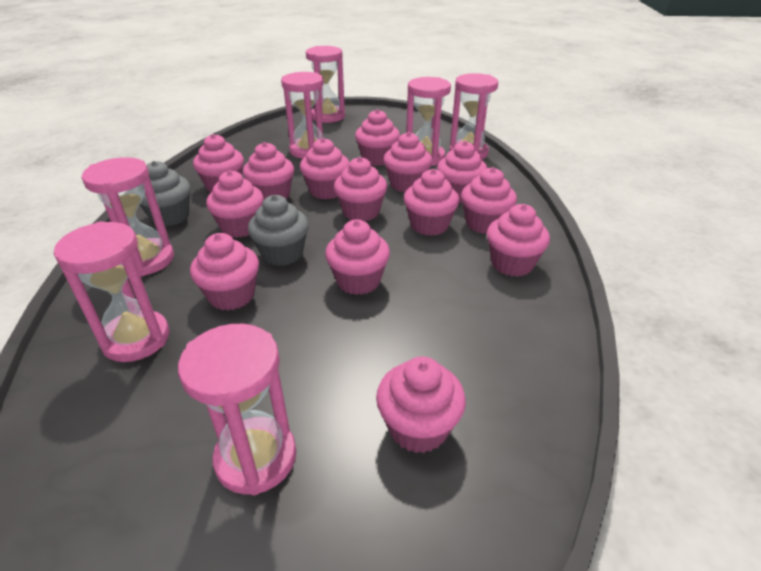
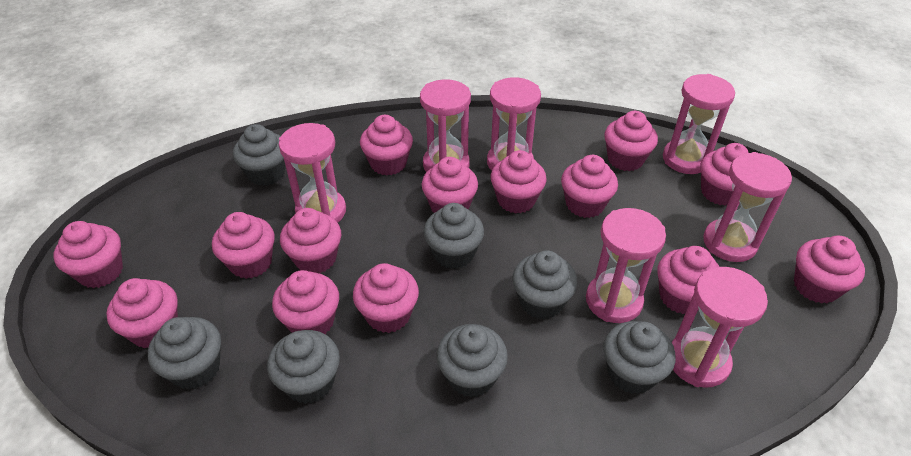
grey cupcake: [140,161,190,227] [248,195,309,266] = 2 -> [148,317,221,390] [233,124,285,186] [267,330,340,404] [424,203,484,269] [437,324,508,397] [512,250,577,319] [603,321,676,394] = 7

